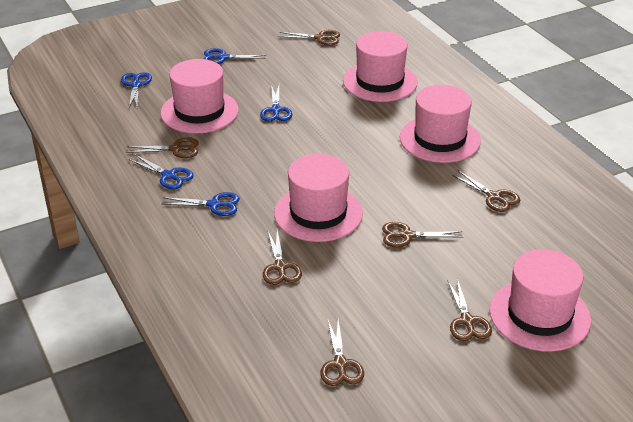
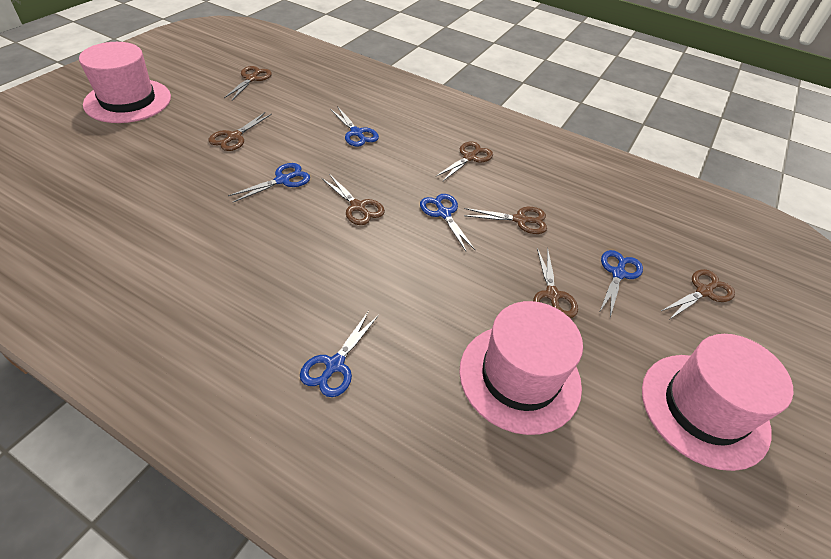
pink hat: [161,59,239,134] [274,154,363,242] [343,31,418,102] [400,85,481,163] [489,249,591,352] = 5 -> [79,42,171,123] [459,301,583,435] [642,334,793,471] = 3

